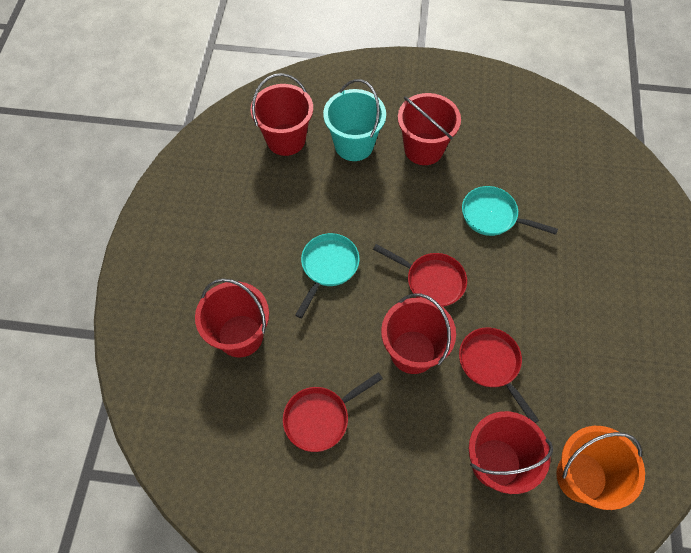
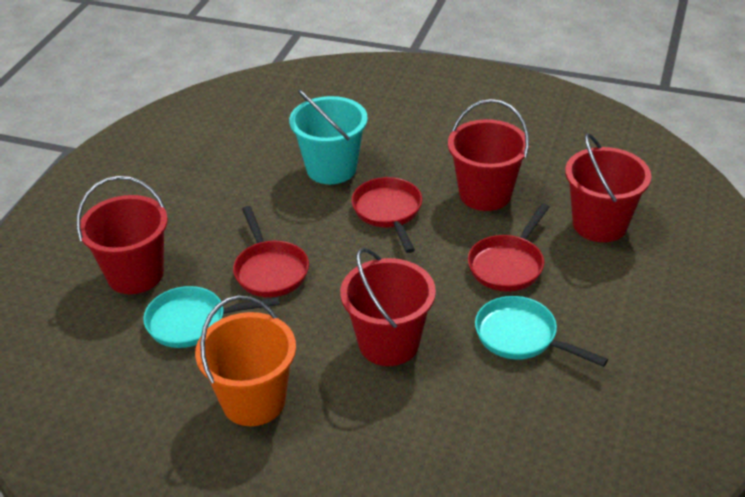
red bucket: [195,278,269,357] [251,73,313,156] [381,293,456,374] [398,93,461,165] [469,411,553,494] = 5 -> [76,176,168,294] [340,248,436,366] [448,99,529,211] [565,133,651,242] = 4

